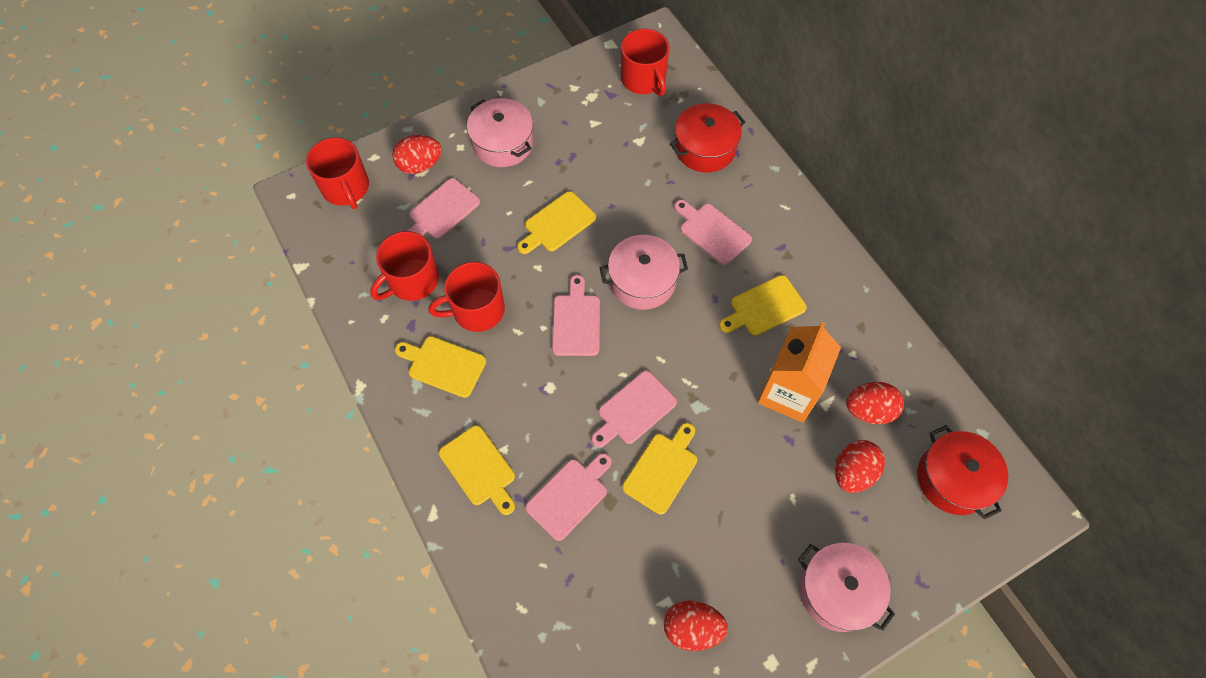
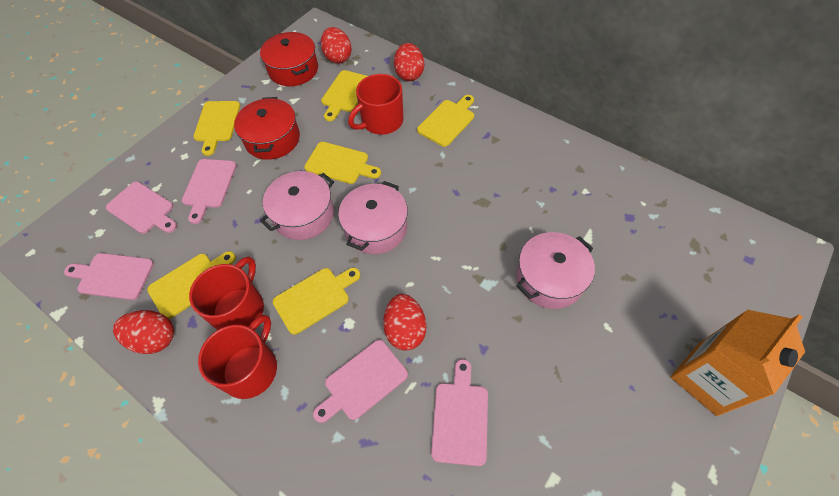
red mug: [306,137,369,209] [370,231,439,301] [428,262,505,332] [621,29,669,96] = 4 -> [189,257,264,330] [198,315,277,399] [348,74,404,135] = 3
yellow cutting board: [395,336,486,398] [439,425,515,515] [517,191,596,254] [622,423,697,515] [719,275,807,336] = 5 -> [147,251,236,319] [193,101,240,156] [273,268,360,335] [304,142,381,184] [321,70,368,121] [417,95,474,147] = 6

